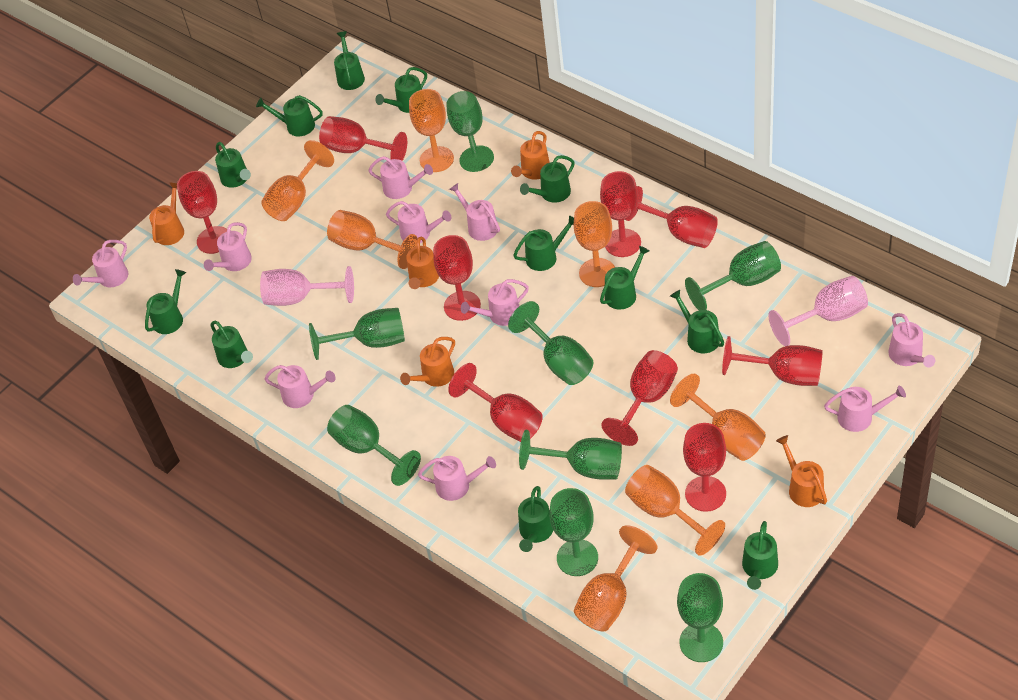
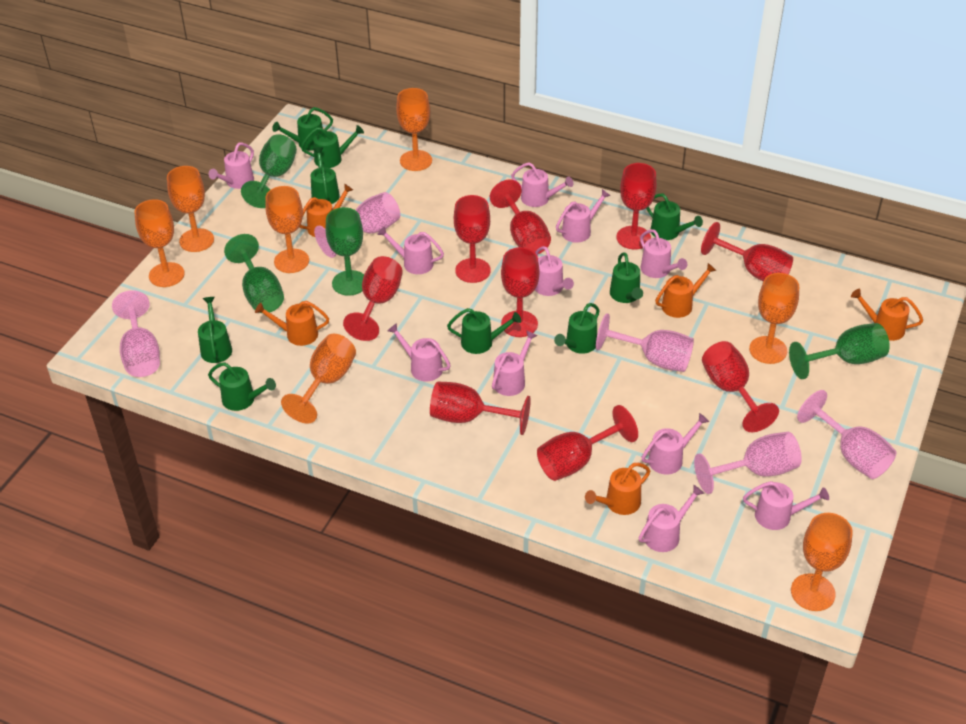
green goblet: [309,308,405,360] [327,405,421,486] [446,91,494,172] [508,301,593,385] [519,430,622,480] [550,488,598,576] [677,573,723,662] [685,241,781,310] = 8 -> [224,234,284,313] [241,134,297,208] [325,207,364,296] [789,323,890,379] = 4
green watering can: [145,269,186,334] [211,321,253,368] [215,142,251,188] [256,95,323,137] [334,31,365,90] [375,67,427,113] [513,216,574,271] [518,486,553,552] [520,155,575,203] [600,246,649,310] [670,290,724,353] [742,521,778,590] = 12 -> [198,297,232,363] [208,362,276,411] [272,107,333,151] [301,125,364,168] [311,147,340,204] [447,308,521,354] [554,303,600,354] [610,252,643,303] [646,194,703,240] = 9
pink goblet: [260,266,354,306] [768,276,868,346] = 2 -> [112,290,160,377] [314,192,400,258] [596,313,694,372] [694,432,802,494] [797,390,897,479] = 5
pink watering can: [73,240,128,287] [204,222,252,271] [264,365,336,408] [368,156,433,199] [386,201,451,243] [418,456,496,501] [449,183,500,241] [461,279,529,326] [824,386,906,432] [888,313,935,367] = 10 -> [209,142,254,189] [377,226,444,274] [388,323,451,381] [492,330,538,396] [511,162,573,207] [535,246,574,296] [556,189,611,243] [638,485,704,552] [640,229,687,278] [641,413,709,474] [743,481,829,530] = 11

